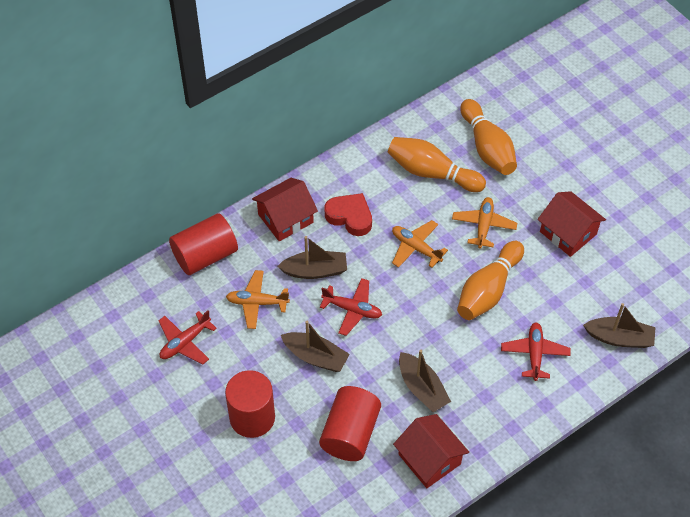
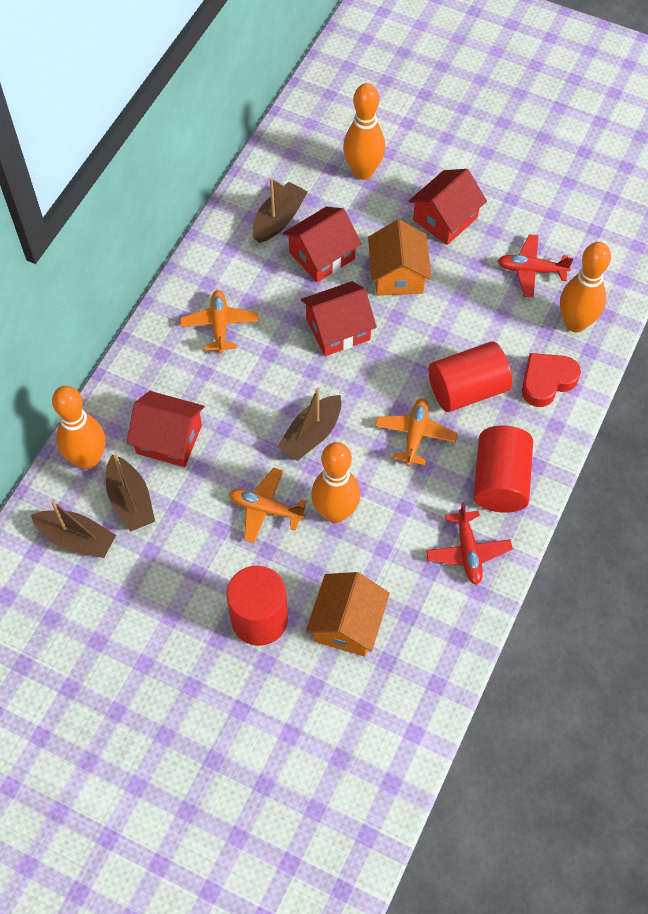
orange bowling pin: [388,137,486,192] [457,241,524,320] [460,99,517,175] = 3 -> [52,386,105,470] [311,442,360,523] [343,83,385,180] [560,242,611,333] = 4
orange house: none = 0 -> [306,572,390,657] [368,219,432,296] = 2
red house: [252,178,318,241] [393,414,469,488] [538,191,606,257] = 3 -> [126,391,205,467] [283,207,362,282] [301,281,377,356] [408,169,487,245] = 4
red plane: [159,310,217,365] [320,278,382,336] [501,323,571,381] = 3 -> [426,502,513,585] [498,234,573,298] = 2

